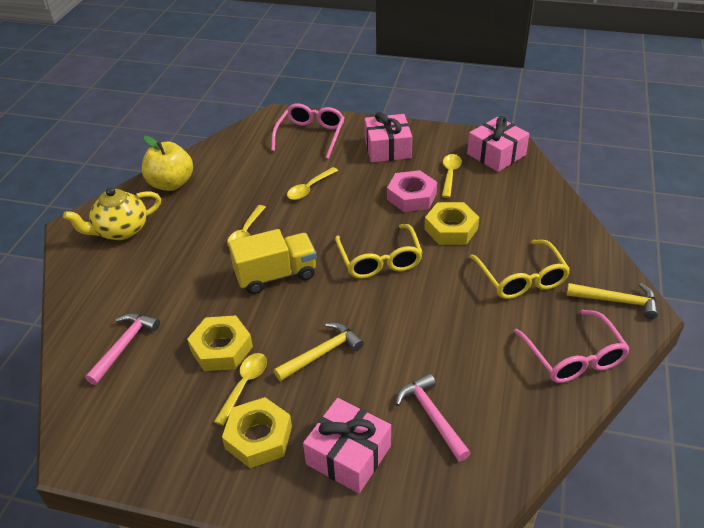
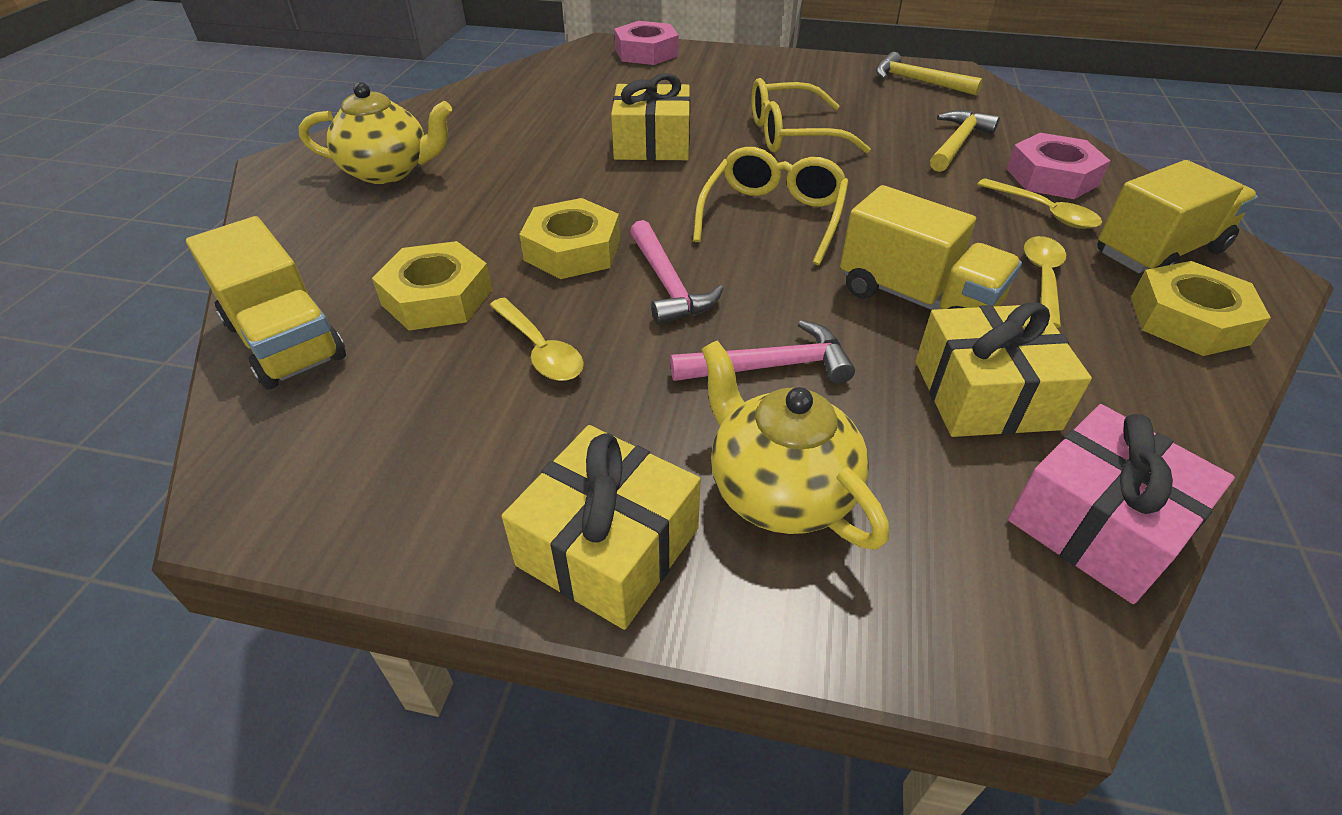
pink gift: [303,398,391,494] [364,112,412,162] [467,116,530,172] = 3 -> [1008,404,1235,604] = 1
pink glasses: [271,104,344,159] [514,310,630,383] = 2 -> none = 0
pink nut: [387,170,437,212] = 1 -> [614,21,679,65] [1006,133,1111,199] = 2
yellow apple: [142,136,193,191] = 1 -> none = 0
yellow gift: none = 0 -> [502,425,701,630] [611,73,690,160] [916,302,1092,437] = 3
yellow spoon: [214,353,267,426] [227,205,266,246] [287,167,338,200] [442,154,462,198] = 4 -> [489,298,584,381] [977,178,1102,229] [1024,236,1066,328] = 3
yellow teapot: [63,187,161,240] = 1 -> [299,82,452,184] [701,340,889,550] = 2
yellow truck: [228,229,317,294] = 1 -> [186,216,346,389] [840,185,1022,310] [1097,160,1258,273] = 3

